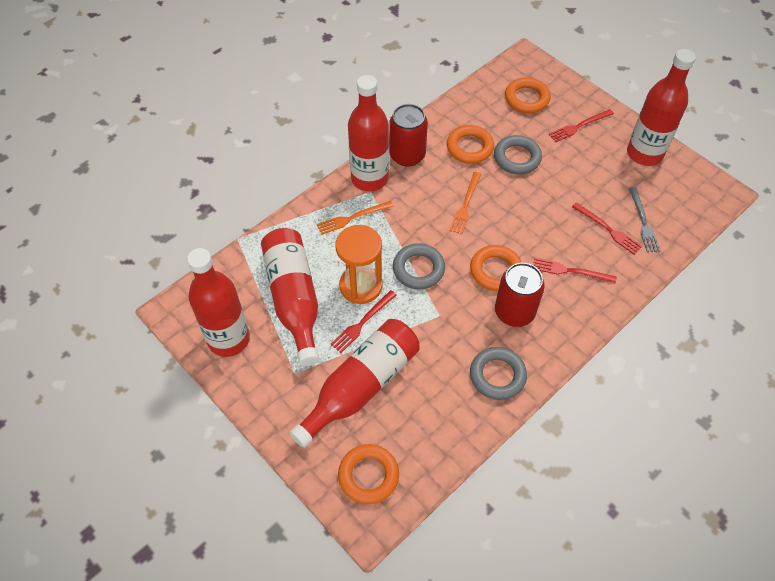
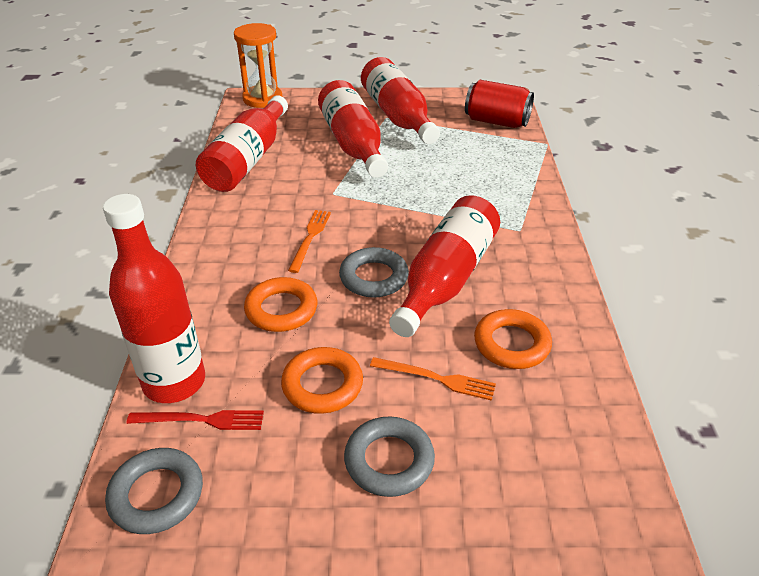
grey fork: [629,187,661,253] = 1 -> none = 0
orange ring: [338,444,399,504] [447,125,494,164] [470,245,522,291] [505,77,550,113] = 4 -> [244,277,317,332] [281,347,363,414] [474,309,552,369] = 3
red can: [389,104,428,167] [495,263,545,327] = 2 -> [465,80,534,128] = 1
red fork: [330,290,397,353] [533,258,617,283] [549,109,614,142] [572,202,642,255] = 4 -> [127,410,264,430] = 1

